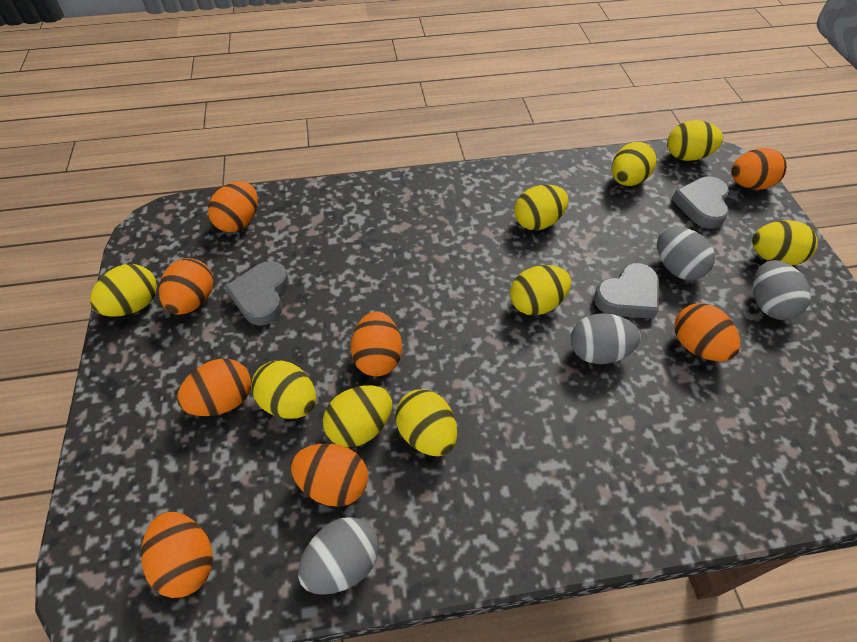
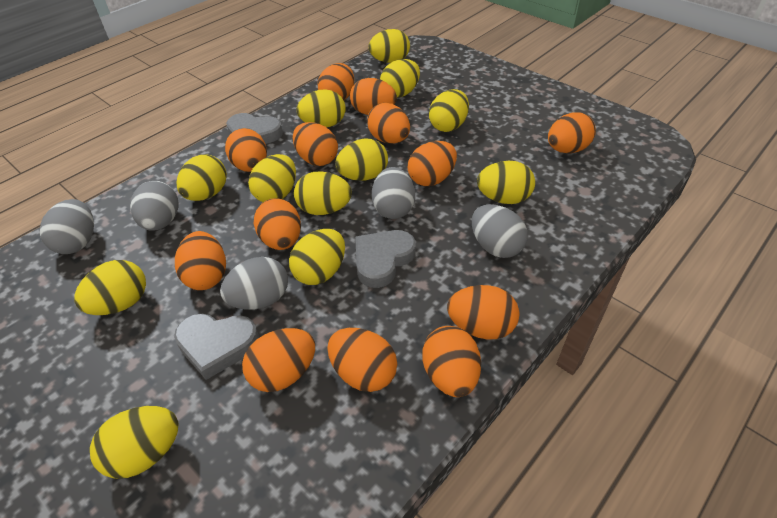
grey egg: [298,517,379,595] [571,313,641,364] [657,227,715,280] [753,260,811,320] = 4 -> [40,199,94,254] [130,181,178,231] [220,257,288,310] [372,167,415,219] [472,204,528,258] = 5
orange egg: [141,512,213,598] [159,258,213,315] [177,359,251,416] [208,181,258,232] [291,443,368,507] [351,312,402,377] [675,303,741,361] [731,148,787,190] = 8 -> [175,231,226,290] [225,128,267,172] [242,328,315,392] [254,198,301,250] [293,122,338,166] [317,63,354,100] [327,328,397,392] [350,78,397,115] [367,103,410,143] [408,141,457,186] [422,326,481,397] [447,285,519,340] [548,112,596,153] = 13
yellow egg: [90,264,157,317] [251,360,316,419] [323,385,393,447] [395,389,457,456] [510,265,571,316] [514,185,569,230] [612,142,657,186] [667,120,723,161] [752,220,818,265] = 9 -> [74,260,146,315] [90,406,179,479] [177,155,227,201] [248,154,296,202] [289,229,345,285] [294,171,352,215] [297,89,346,127] [335,139,388,181] [368,29,410,63] [380,59,420,98] [429,89,469,132] [477,161,535,204] = 12

